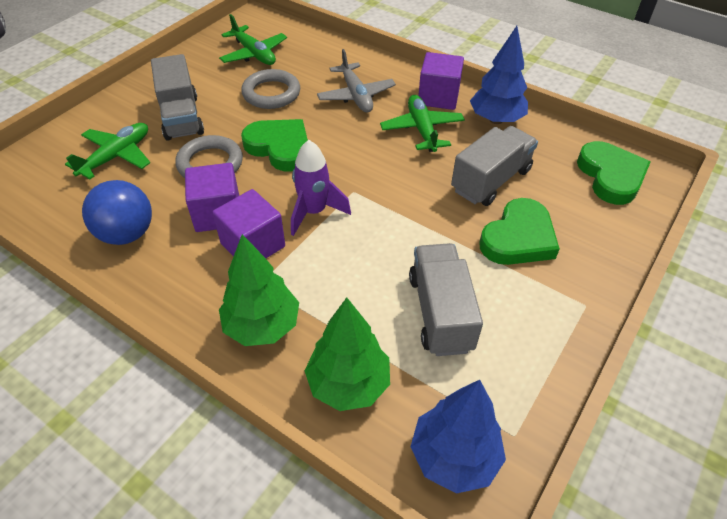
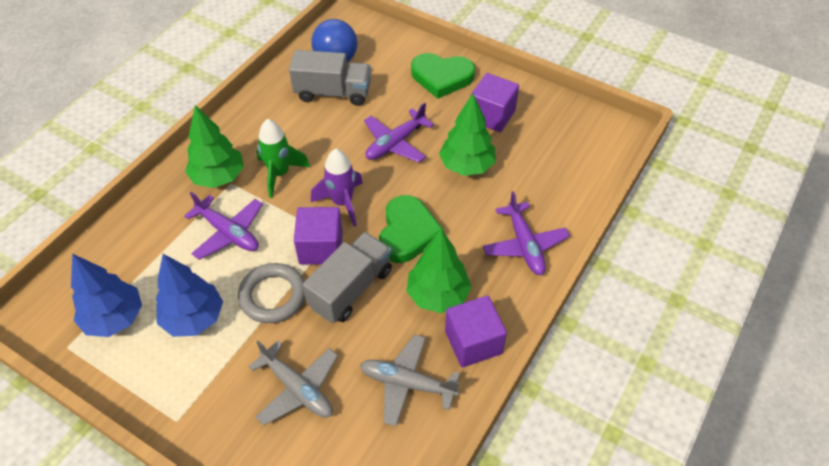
green heart: [241,119,308,172] [479,198,560,265] [577,141,651,205] = 3 -> [379,195,444,263] [411,53,475,99] = 2
green plane: [65,123,150,180] [219,14,287,65] [380,95,465,152] = 3 -> none = 0
green rocket: none = 0 -> [256,119,310,198] = 1
green tree: [219,234,299,346] [304,298,390,411] = 2 -> [185,105,244,188] [406,229,472,313] [439,94,496,176] = 3
grey plane: [317,49,396,113] = 1 -> [248,340,338,425] [360,334,460,426] = 2
grey ring: [175,135,243,178] [241,69,300,109] = 2 -> [238,263,305,323] = 1
grey truck: [151,54,204,141] [409,243,483,356] [451,126,538,206] = 3 -> [289,50,371,106] [302,232,392,323] = 2
purple plane: none = 0 -> [184,192,263,260] [364,103,434,163] [483,191,570,275] = 3

